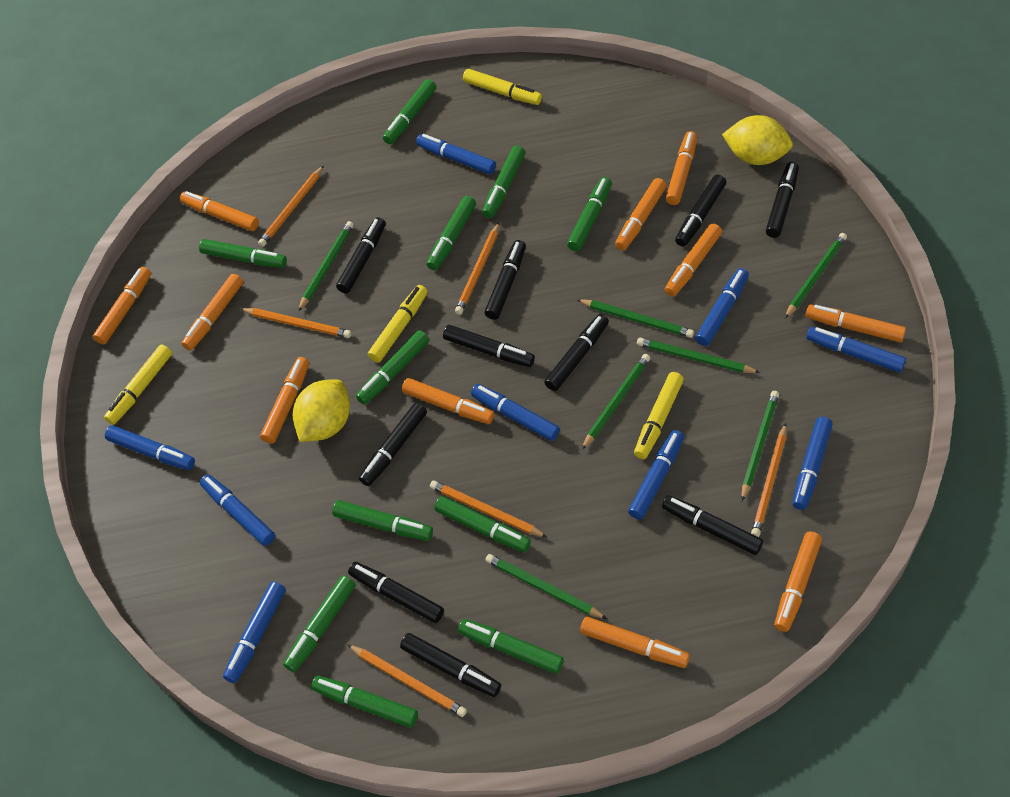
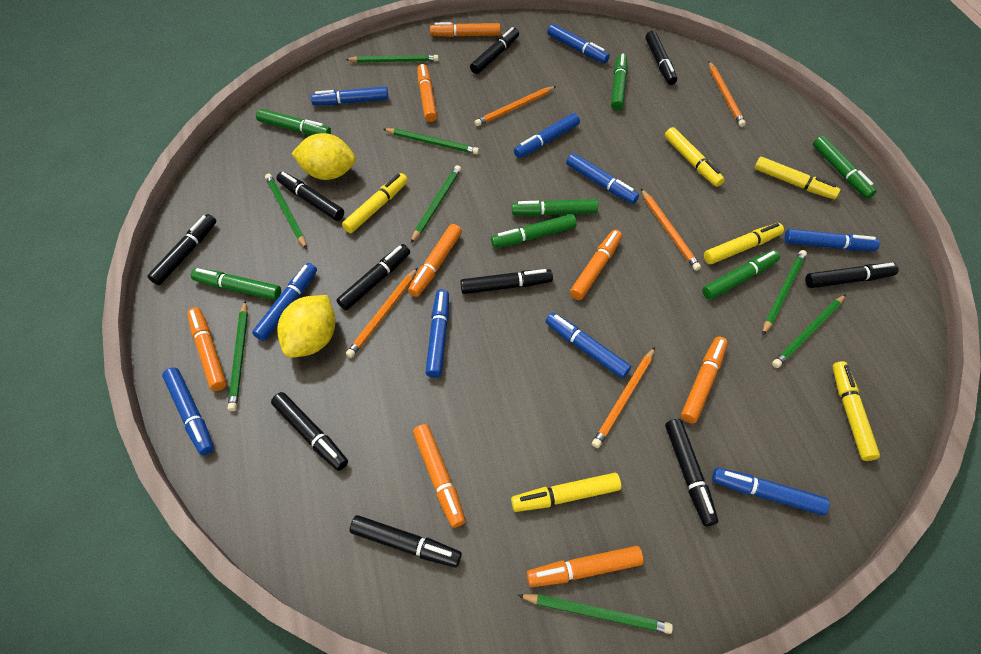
blue marker: [105,425,195,470] [200,474,275,546] [223,581,286,683] [416,134,496,174] [471,384,560,441] [628,430,684,520] [695,268,749,346] [793,417,833,510] [806,327,906,373] = 9 -> [162,367,214,455] [252,263,317,341] [311,86,389,105] [425,289,449,378] [514,113,580,158] [546,312,631,379] [547,24,610,63] [566,153,639,204] [712,468,829,515] [784,229,880,251] = 10
green marker: [199,239,287,268] [283,575,355,672] [311,676,418,728] [332,500,433,541] [356,330,429,405] [383,79,436,144] [426,196,476,270] [434,496,531,552] [458,619,564,674] [482,146,525,218] [567,177,612,252] = 11 -> [191,268,281,300] [256,109,331,135] [491,214,577,248] [512,199,598,216] [611,53,627,110] [702,250,780,300] [813,136,877,199] = 7
green pencil: [298,221,354,312] [485,554,607,619] [577,299,694,338] [582,354,650,450] [637,338,760,373] [741,391,779,501] [785,233,847,318] = 7 -> [228,300,248,411] [265,174,307,249] [345,55,439,63] [383,128,479,154] [411,165,461,243] [518,594,673,634] [762,250,807,335] [772,294,846,368] = 8
orange marker: [93,267,151,345] [180,191,259,231] [181,274,243,351] [260,357,309,444] [402,378,494,424] [580,616,690,668] [615,178,667,251] [665,223,722,297] [666,131,697,205] [774,531,822,632] [806,304,906,342] = 11 -> [187,307,227,391] [408,224,462,297] [413,424,466,528] [417,64,437,122] [430,22,500,37] [527,546,644,587] [570,230,622,300] [681,337,728,423] = 8
orange pencil: [241,308,351,338] [258,165,324,247] [347,644,467,717] [430,480,547,537] [455,223,499,315] [751,423,787,537] = 6 -> [346,268,418,358] [475,86,556,126] [592,347,655,448] [641,189,701,271] [709,61,746,127] = 5
yellow marker: [104,344,172,425] [368,285,428,363] [463,69,542,105] [634,372,684,459] = 4 -> [342,173,408,233] [511,473,621,512] [665,127,725,187] [704,223,784,264] [754,157,840,199] [832,361,880,461] = 6

